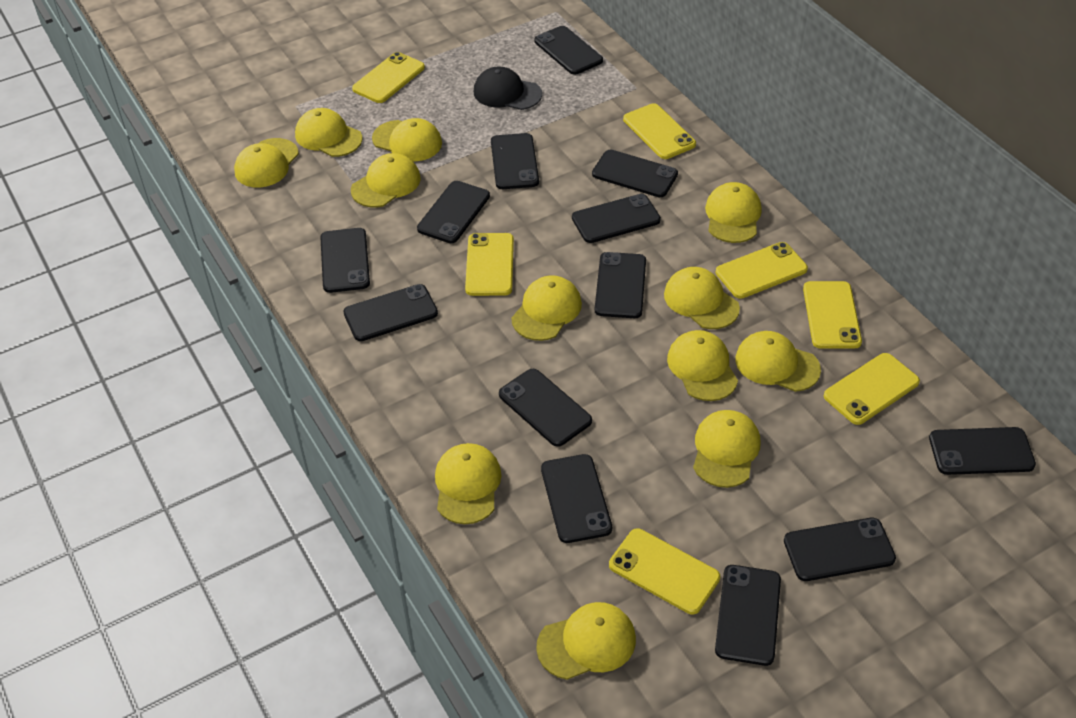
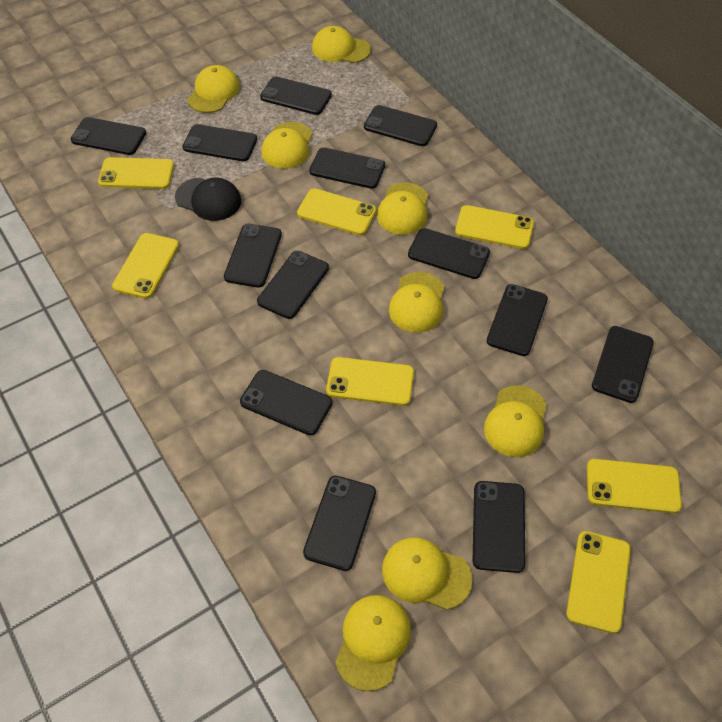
yellow cap: [234,138,299,187] [295,108,362,157] [351,153,421,208] [372,118,442,162] [435,443,501,524] [511,275,582,341] [536,602,636,680] [664,267,740,329] [667,330,738,401] [693,410,760,488] [705,182,762,243] [735,331,821,392] = 12 -> [187,65,240,113] [261,122,312,169] [312,26,371,63] [336,595,411,691] [377,182,428,235] [382,537,472,610] [389,272,444,333] [484,385,547,457] = 8

